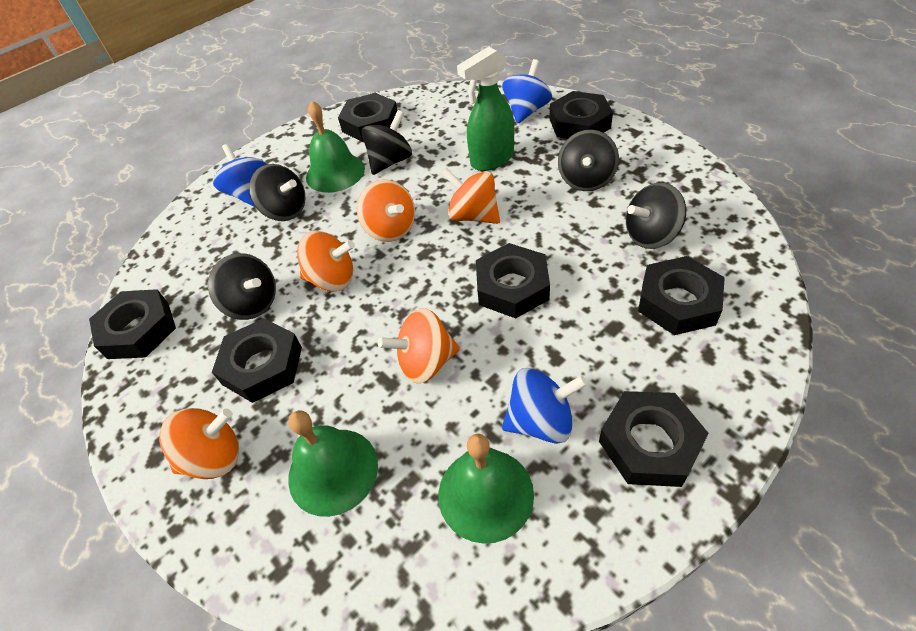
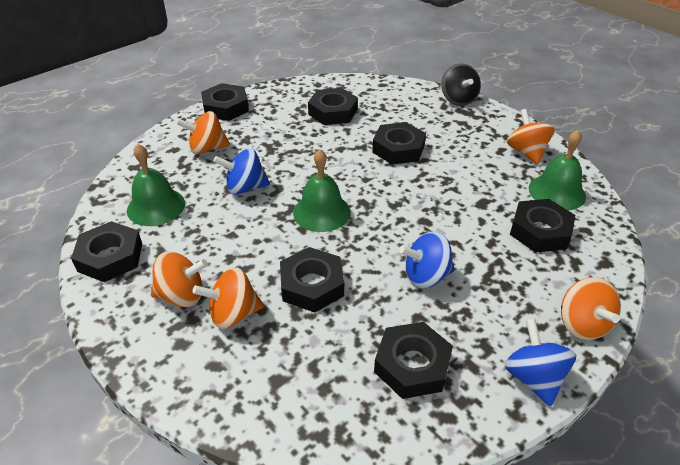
black spinning top: [208,253,276,320] [249,164,305,221] [362,110,412,175] [558,130,619,191] [626,183,686,249] = 5 -> [442,64,481,106] = 1
green spray bottle: [457,46,514,171] = 1 -> none = 0

